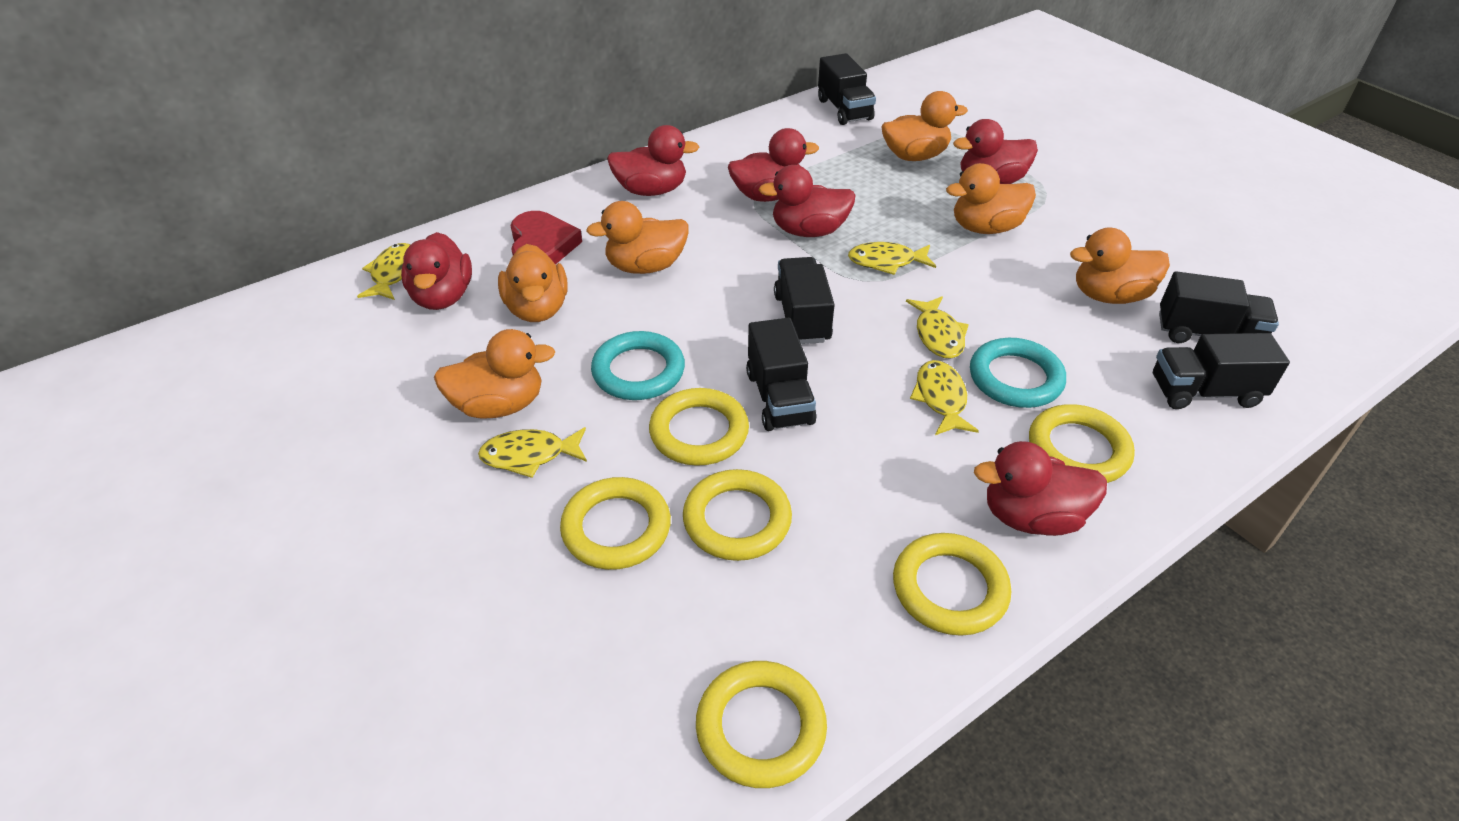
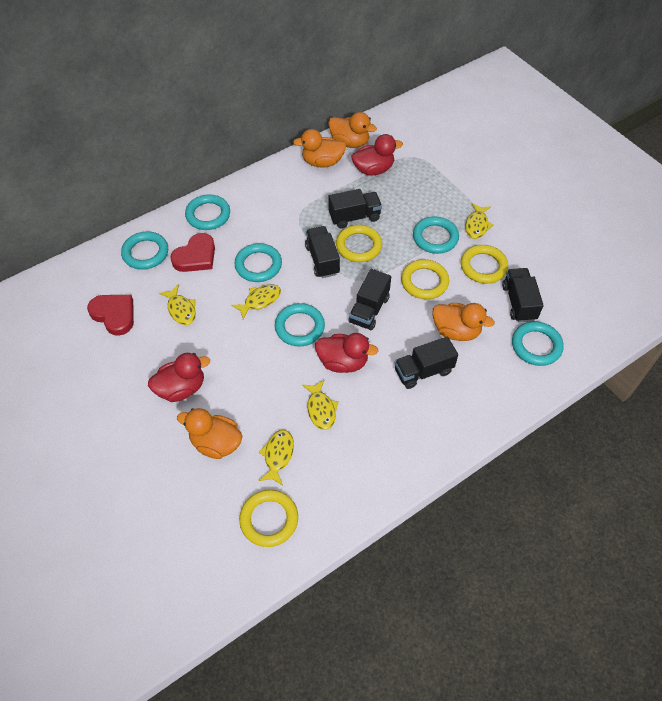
orange duck: [434,329,555,419] [498,244,568,322] [586,201,689,274] [881,91,968,161] [946,163,1036,234] [1070,228,1170,304] = 6 -> [177,408,242,459] [293,129,346,168] [328,112,377,148] [432,303,495,341] = 4
red duck: [401,232,472,310] [607,125,699,196] [728,128,819,202] [759,165,856,237] [953,119,1038,184] [974,441,1107,536] = 6 -> [148,353,210,402] [315,333,378,373] [351,134,403,176] = 3
red heart: [510,211,582,265] = 1 -> [87,295,134,336] [170,233,215,272] = 2
turquoise ring: [591,331,685,400] [970,338,1066,408] = 2 -> [121,231,168,270] [185,194,230,230] [235,243,282,282] [275,303,325,346] [413,217,459,254] [512,321,564,366] = 6
yellow ring: [560,477,671,570] [649,388,749,466] [683,469,792,561] [696,661,827,788] [893,533,1011,636] [1029,404,1135,483] = 6 -> [239,489,298,547] [336,225,382,262] [401,259,449,299] [461,245,508,284] = 4

